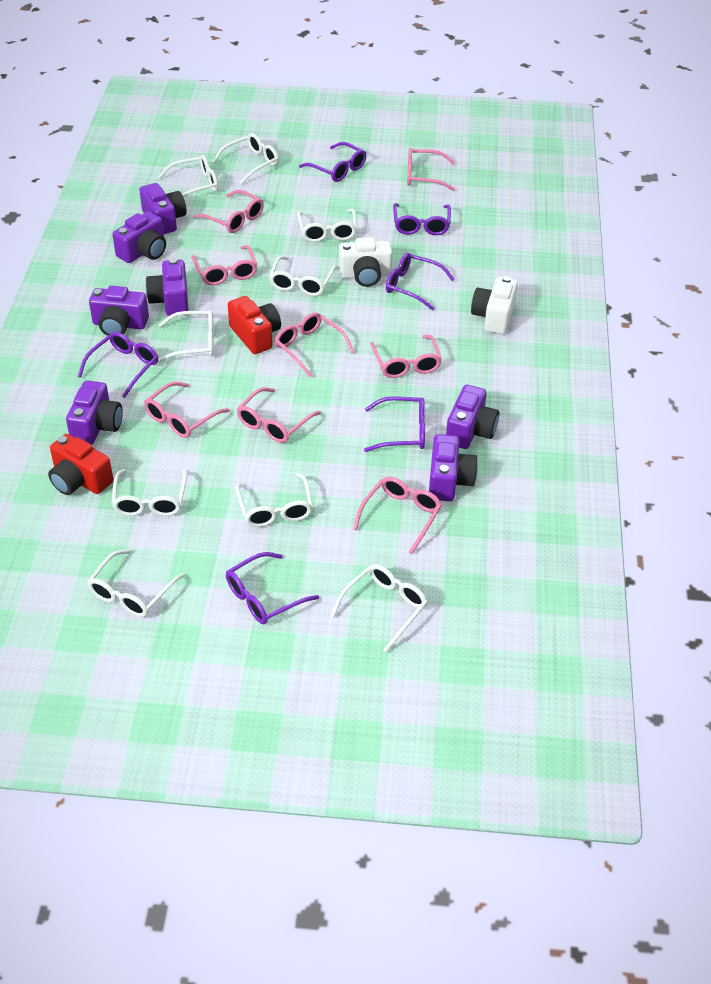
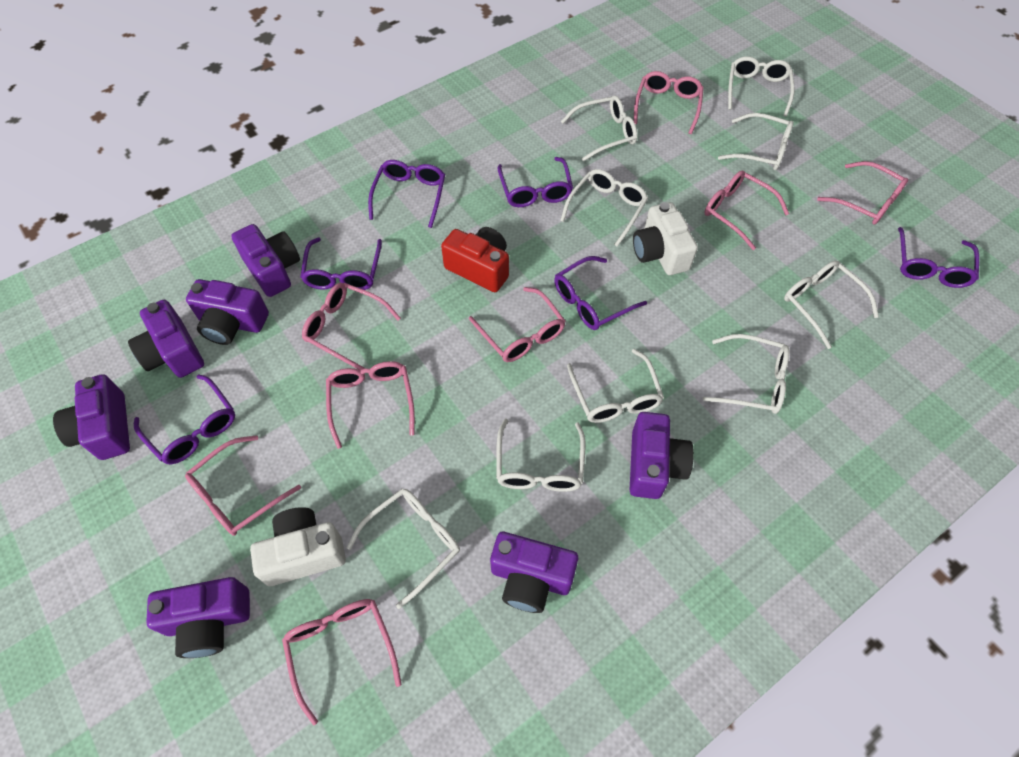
red camera: [48,434,113,495] [228,296,281,354] = 2 -> [441,227,509,292] = 1

